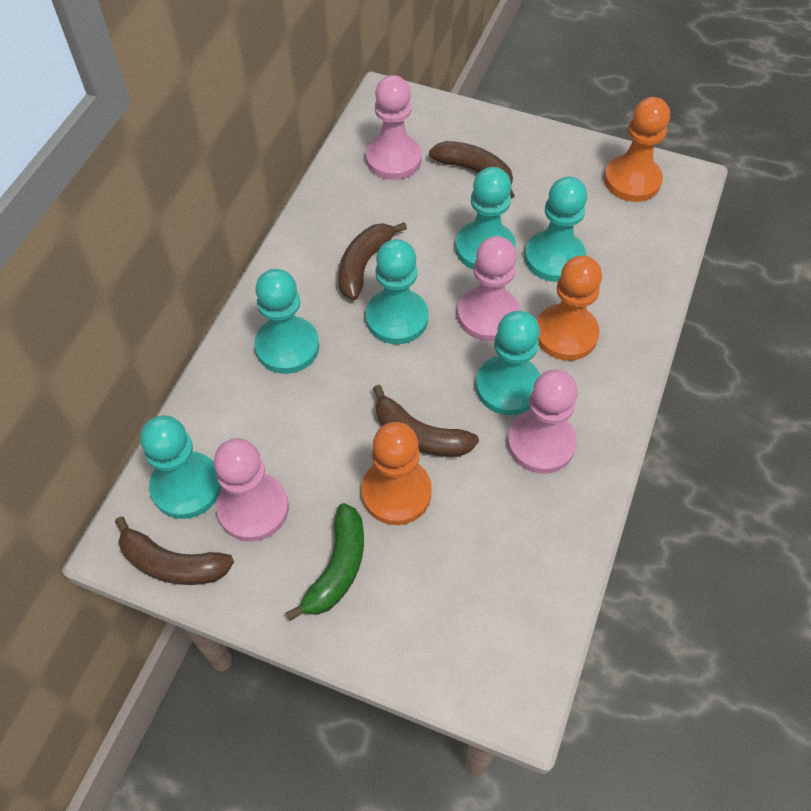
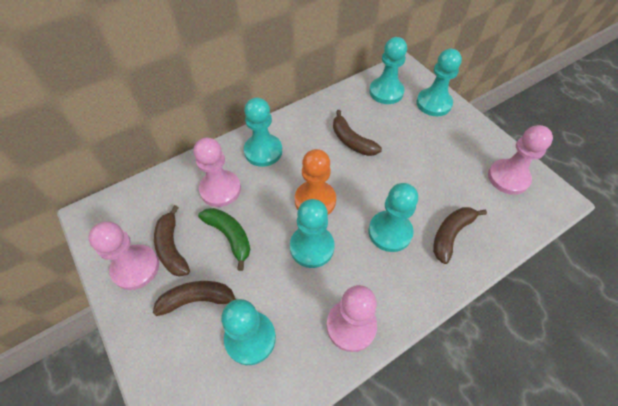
orange pawn: [361,422,432,525] [537,255,602,361] [604,97,670,202] = 3 -> [295,149,336,215] = 1

